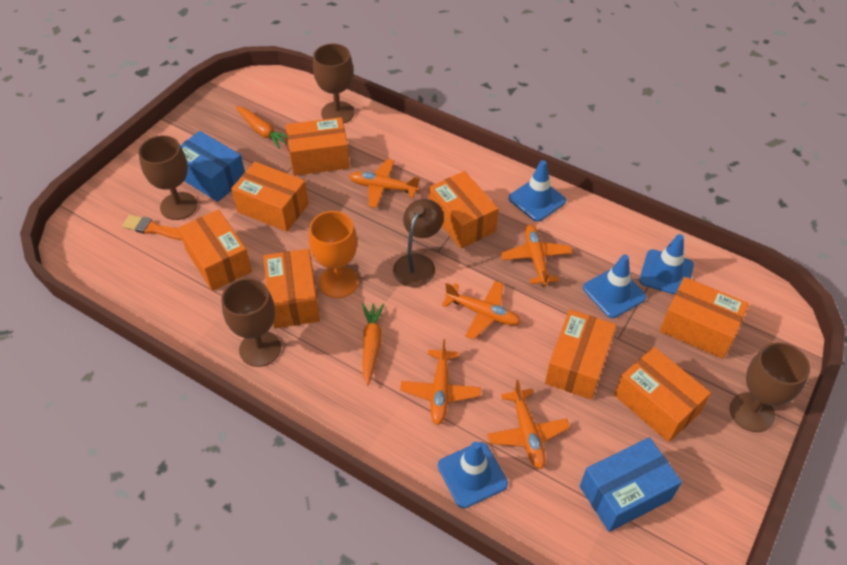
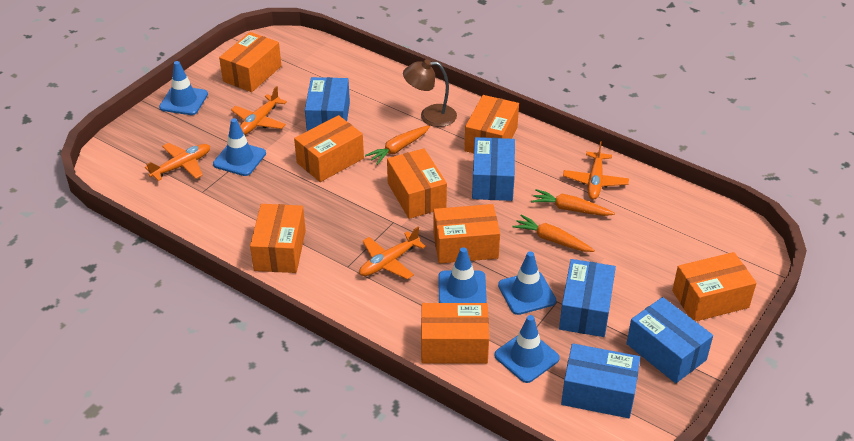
blue box: [180,131,245,202] [580,437,682,532] = 2 -> [305,77,350,131] [472,137,515,201] [559,259,616,337] [561,343,640,418] [626,297,713,383] = 5
blue traffic cone: [438,441,508,508] [509,160,566,222] [583,254,646,318] [639,234,694,295] = 4 -> [159,61,208,115] [213,118,266,176] [439,247,487,303] [494,315,560,383] [498,251,556,315] = 5
brown goblet: [138,135,197,220] [221,278,281,367] [313,44,355,124] [730,342,810,432] = 4 -> none = 0
orange brush: [122,215,183,241] = 1 -> none = 0
orange carrot: [236,106,287,149] [362,303,384,385] = 2 -> [365,125,430,165] [512,215,595,252] [531,189,615,216] = 3
orange goblet: [309,211,358,298] = 1 -> none = 0
orange plane: [349,159,420,208] [400,339,481,425] [442,281,521,340] [487,380,570,469] [501,225,572,286] = 5 -> [145,143,210,181] [231,86,287,135] [359,227,426,279] [563,141,629,200] = 4

